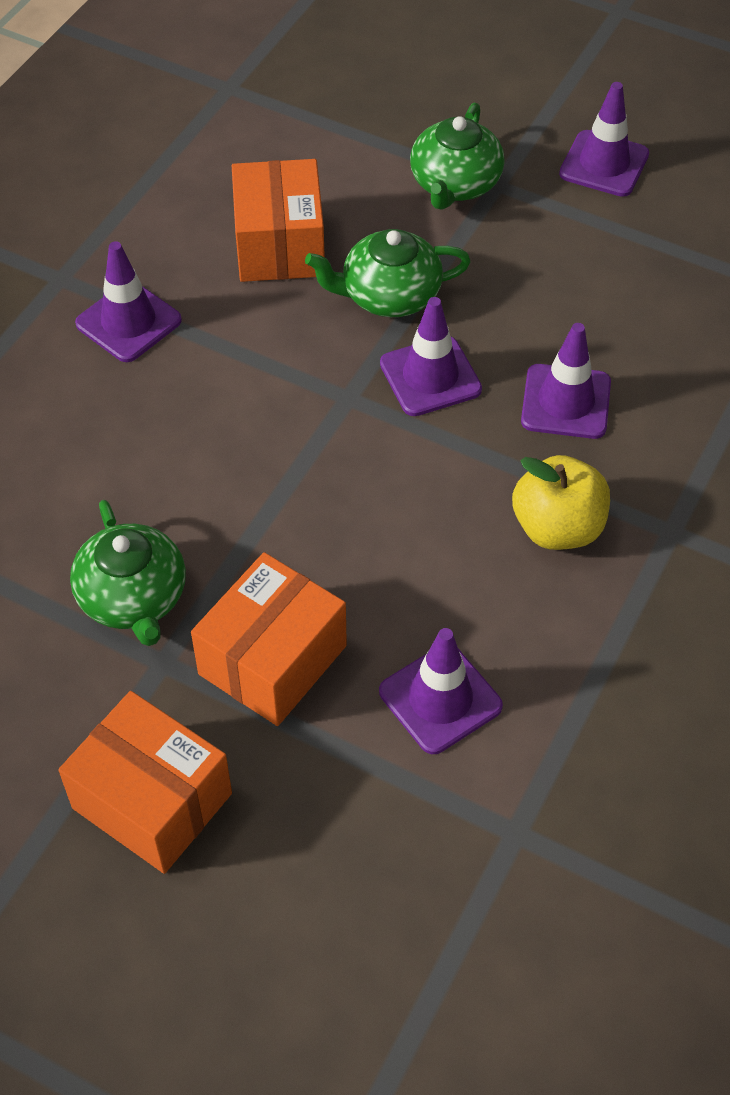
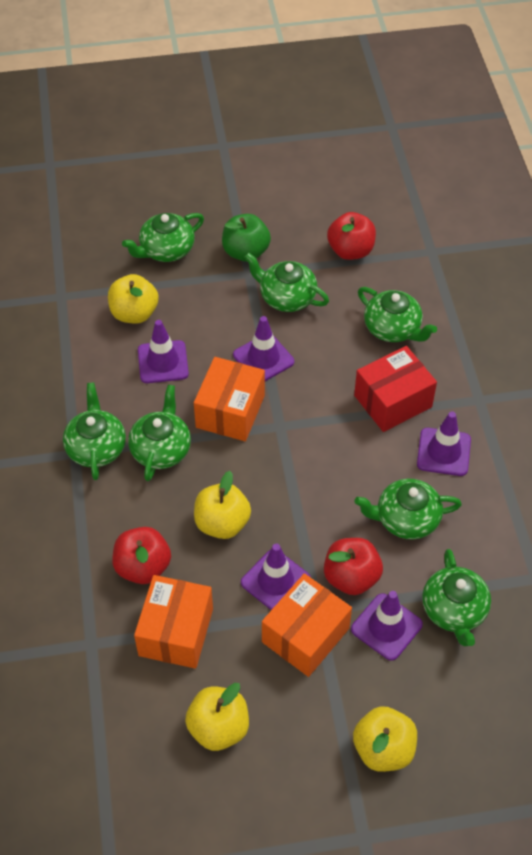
green apple: none = 0 -> [222,214,271,262] = 1
green teapot: [70,500,186,646] [305,229,471,317] [410,102,505,210] = 3 -> [63,383,126,480] [122,213,204,262] [128,385,191,481] [244,253,329,312] [354,479,462,540] [358,287,437,342] [422,549,491,646] = 7
red apple: none = 0 -> [112,527,171,584] [324,538,383,595] [327,212,376,260] = 3
red box: none = 0 -> [354,346,437,432] = 1
yellow apple: [512,455,610,550] = 1 -> [108,274,159,324] [185,683,249,751] [194,471,251,539] [353,706,417,772] = 4

